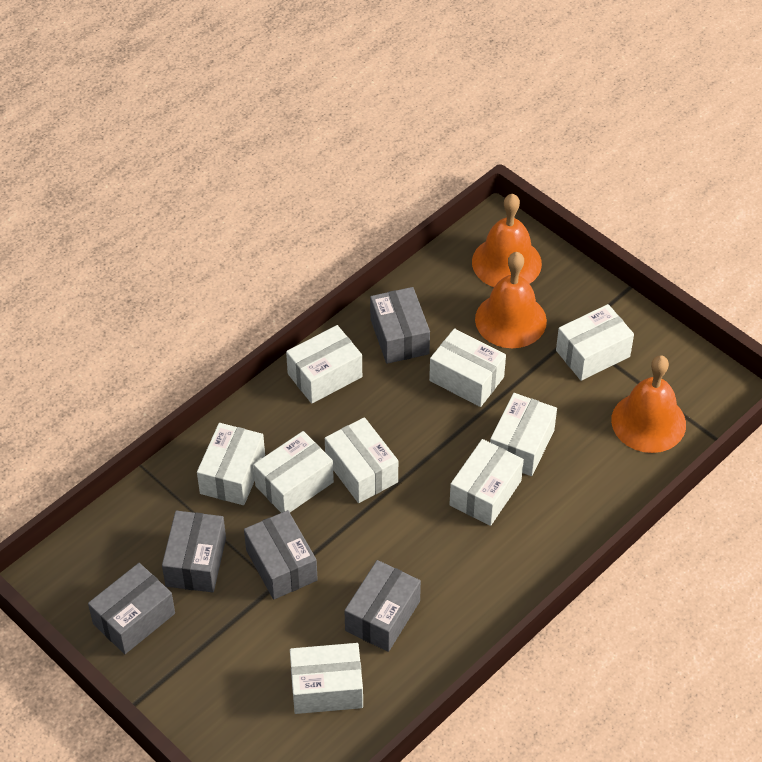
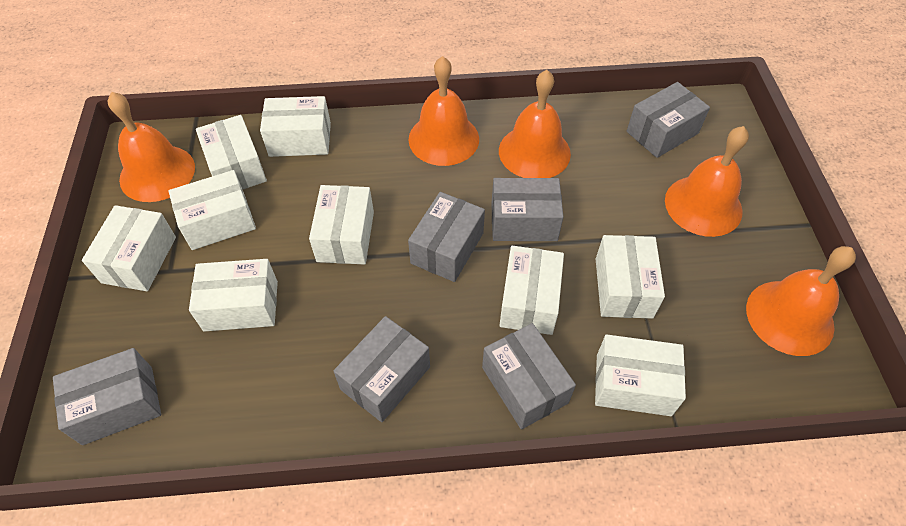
grey box: [88,563,175,654] [162,511,226,592] [244,510,318,600] [344,560,421,652] [370,287,430,364] = 5 -> [53,348,161,445] [334,316,430,422] [408,192,485,282] [482,323,576,429] [491,178,563,241] [627,82,710,158] = 6
orange bell: [472,194,542,287] [475,252,547,348] [611,355,686,453] = 3 -> [108,92,195,202] [408,56,479,166] [499,70,571,178] [665,126,749,237] [746,246,856,356] = 5

